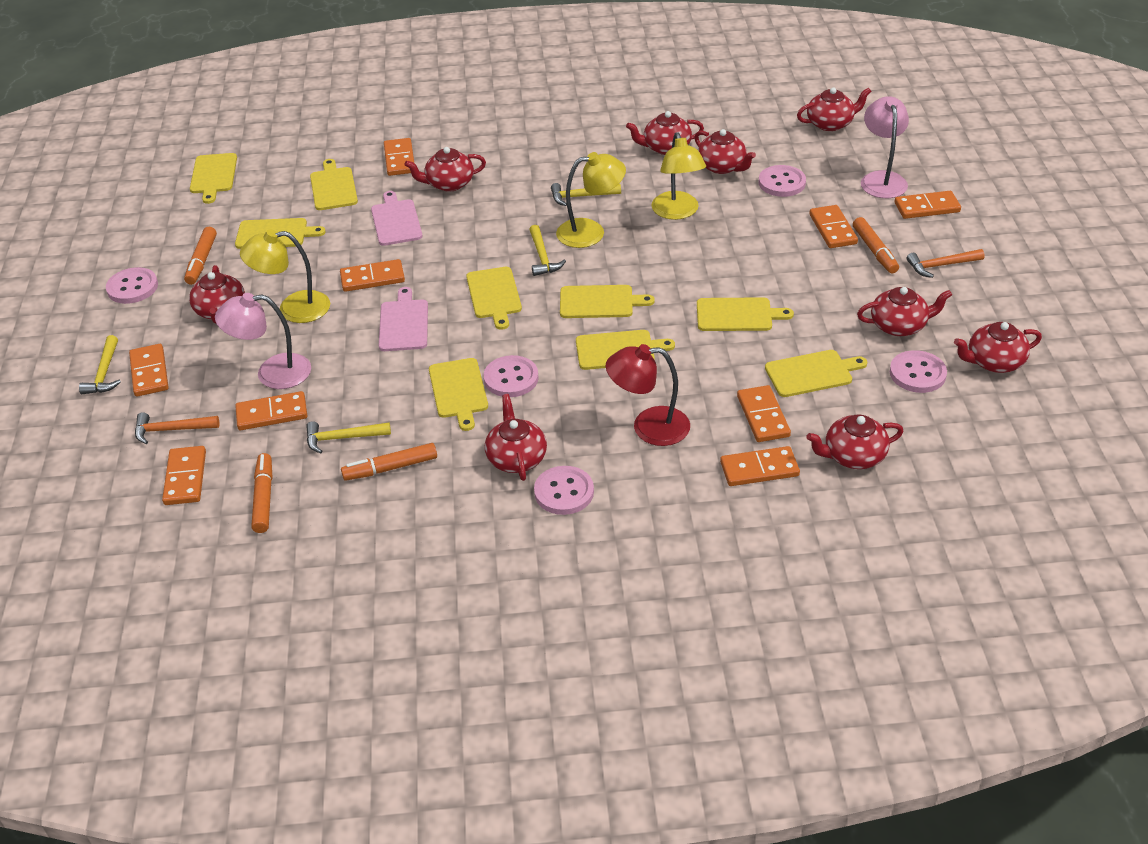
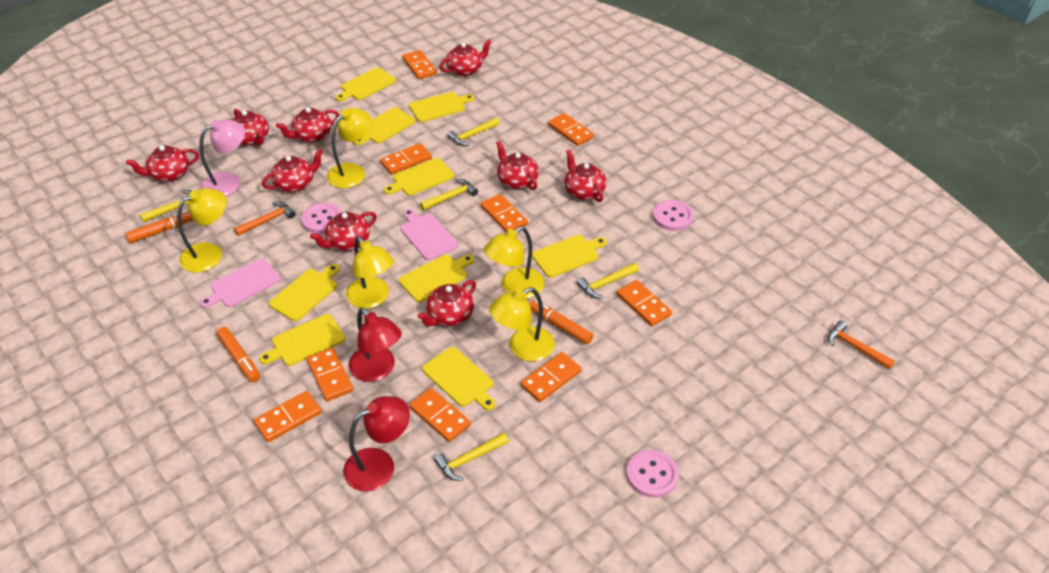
orange marker: [184,227,217,285] [251,453,272,533] [341,443,437,481] [853,217,899,273] = 4 -> [125,210,193,244] [216,327,260,382] [530,300,593,344] = 3
pink button: [106,267,158,304] [484,355,539,397] [534,466,594,515] [759,165,806,197] [890,350,947,393] = 5 -> [301,203,342,234] [626,450,679,498] [653,200,694,231] = 3
pink lamp: [215,293,311,389] [861,96,909,198] = 2 -> [199,119,245,196] = 1
red lamp: [606,344,690,446] = 1 -> [343,396,410,492] [348,307,402,382] = 2
yellow hammer: [79,335,121,394] [306,421,391,453] [529,225,566,276] [551,183,621,206] = 4 -> [140,190,192,222] [420,179,478,210] [434,433,509,481] [447,117,500,146] [577,263,639,298] = 5
yellow lamp: [240,229,330,323] [556,152,626,248] [652,132,706,220] = 3 -> [177,188,226,272] [327,108,372,188] [346,236,394,309] [484,226,544,299] [489,287,555,362] = 5

